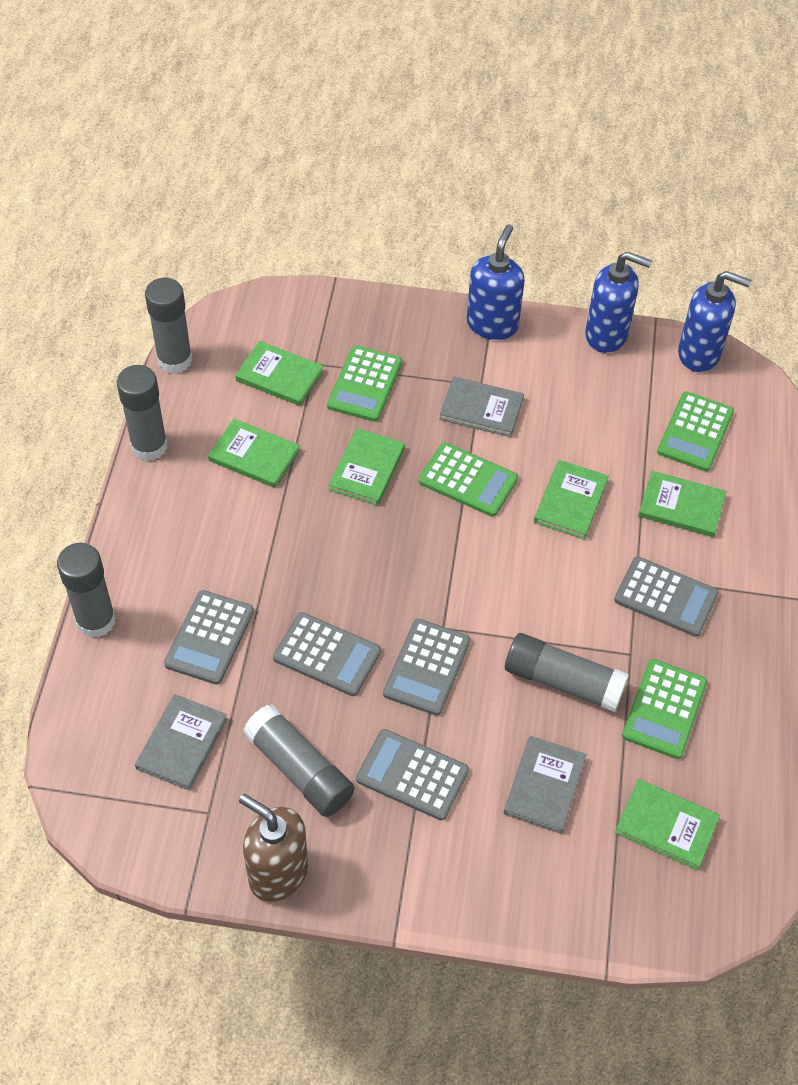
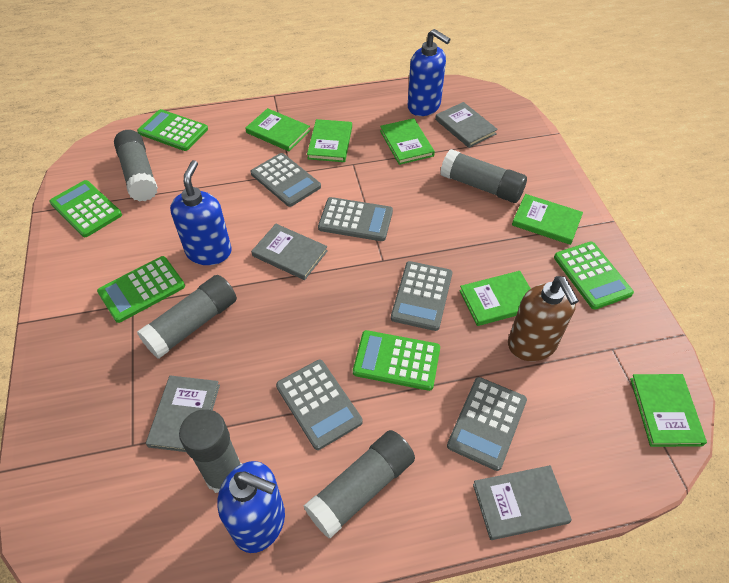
green calculator: [327,346,402,422] [418,442,518,517] [622,659,707,759] [657,391,734,471] = 4 -> [49,180,122,237] [97,256,185,323] [137,109,208,151] [353,330,440,391] [554,241,634,309] = 5
grey book: [135,694,227,790] [439,377,524,437] [504,736,587,834] = 3 -> [146,376,220,452] [251,224,328,280] [435,102,498,148] [473,465,572,540] = 4

